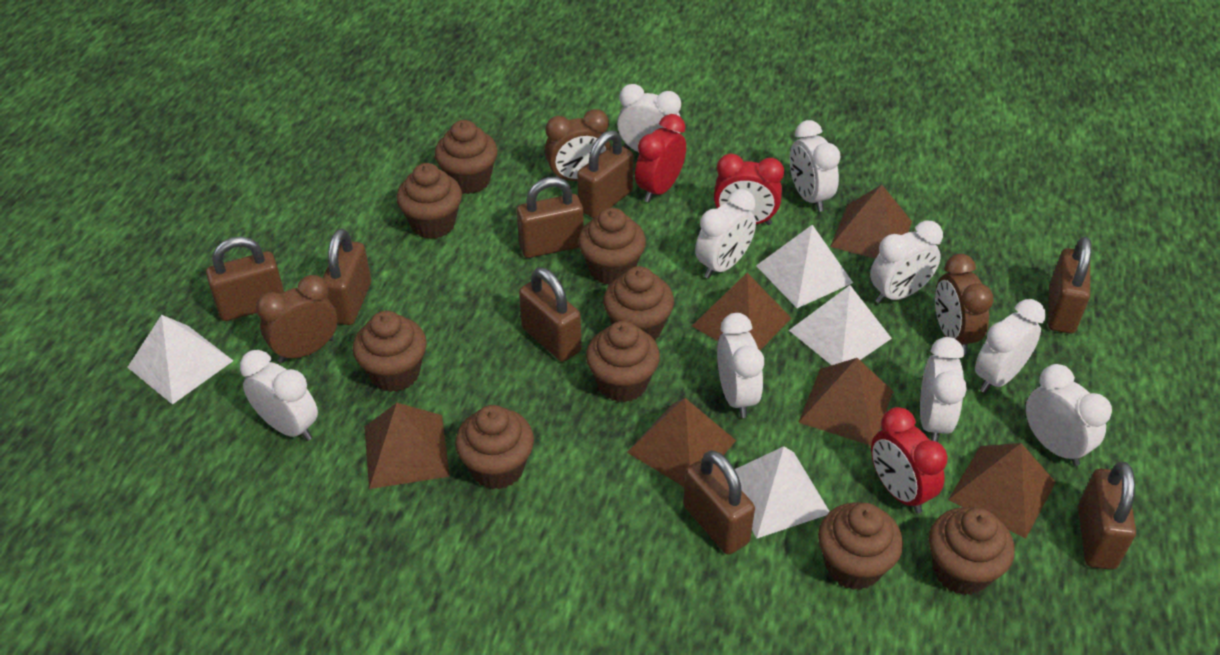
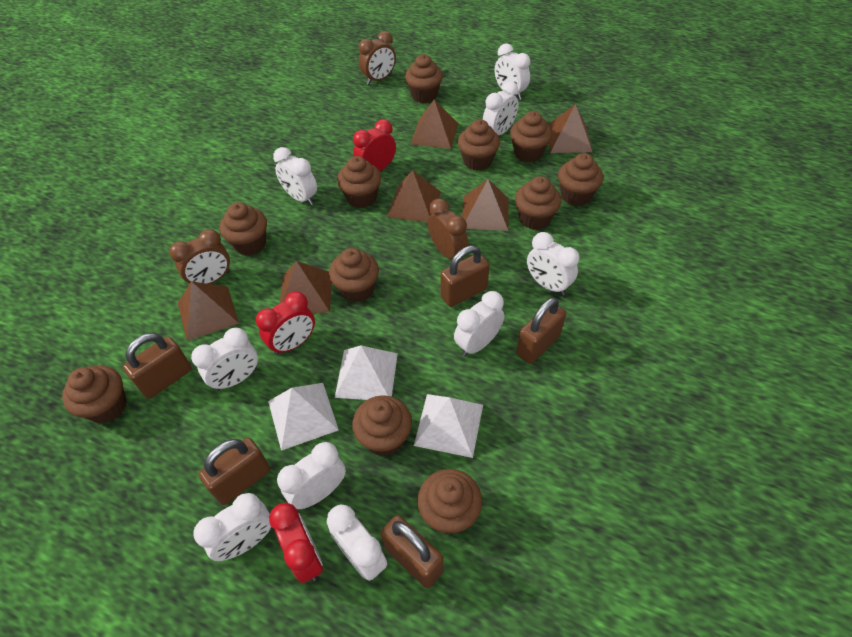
brown cupcake: [353,311,427,392] [396,163,462,239] [435,120,498,194] [455,405,534,489] [578,208,646,285] [586,321,660,403] [603,266,674,341] [818,503,903,590] [929,507,1015,595] = 9 -> [62,365,127,424] [220,202,267,256] [329,248,379,303] [337,156,381,208] [352,395,412,456] [405,54,443,103] [417,469,482,534] [458,119,500,171] [510,111,552,162] [515,176,561,230] [558,153,603,206] = 11
brown padlock: [206,236,284,321] [323,229,371,325] [517,177,584,258] [519,267,581,362] [577,130,633,218] [683,450,755,555] [1048,237,1091,334] [1078,462,1136,570] = 8 -> [123,333,192,399] [199,438,270,505] [381,515,443,588] [440,246,490,307] [516,297,566,364] = 5
white pyramid: [127,315,233,405] [735,446,830,539] [756,225,853,308] [789,285,892,365] = 4 -> [268,383,339,451] [335,345,398,400] [414,394,483,458] = 3

